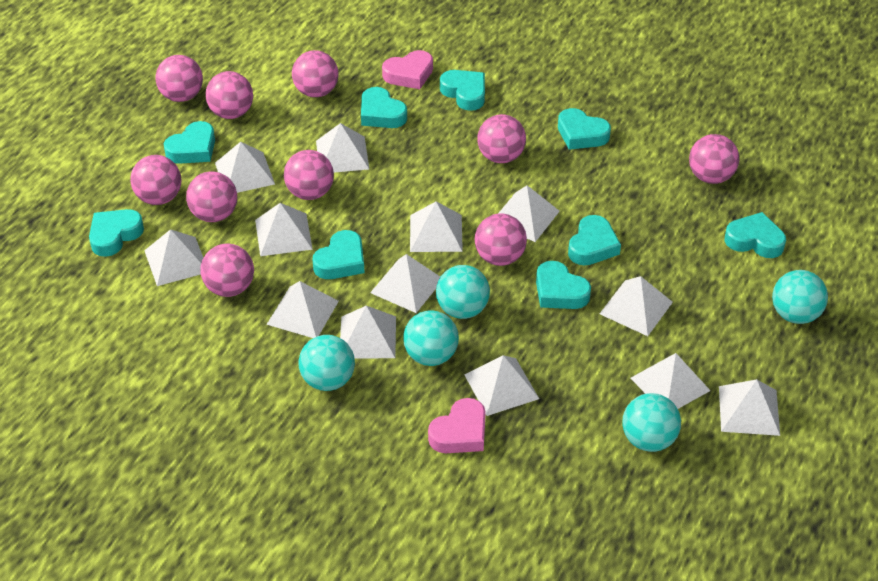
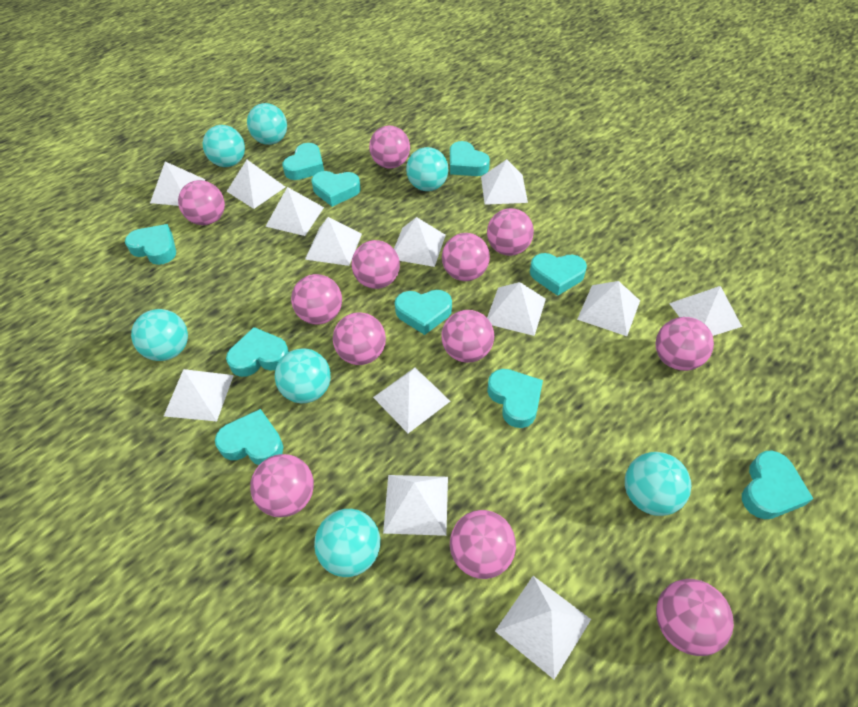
pink ball: [130,155,181,205] [155,55,203,102] [186,171,237,222] [200,243,254,297] [205,71,253,119] [284,150,334,200] [292,50,338,97] [475,213,527,266] [477,114,526,163] [689,134,739,184] = 10 -> [178,180,225,225] [250,454,314,517] [291,274,342,325] [333,312,386,365] [351,240,400,289] [369,126,410,169] [442,233,490,281] [442,310,494,363] [450,510,516,579] [487,208,534,256] [655,317,714,371] [656,579,734,656] = 12
pink heart: [382,50,433,89] [428,398,486,453] = 2 -> none = 0
turquoise ball: [298,335,355,391] [403,311,459,366] [436,265,490,319] [622,393,681,452] [772,270,828,324] = 5 -> [131,309,188,361] [203,125,245,167] [247,103,287,145] [275,348,331,403] [314,509,380,577] [406,147,449,191] [625,452,692,516] = 7
turquoise heart: [89,209,144,257] [164,121,215,164] [313,230,365,279] [361,87,407,128] [440,70,485,111] [536,261,591,309] [558,108,611,150] [568,215,621,266] [725,212,786,258] = 9 -> [125,224,176,265] [215,409,283,465] [226,327,289,377] [282,143,324,180] [312,171,361,207] [395,290,452,335] [450,141,490,176] [487,369,543,428] [530,253,587,296] [742,451,813,519] = 10

